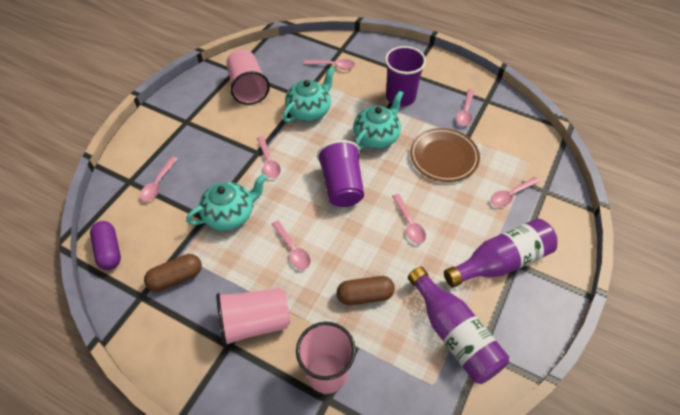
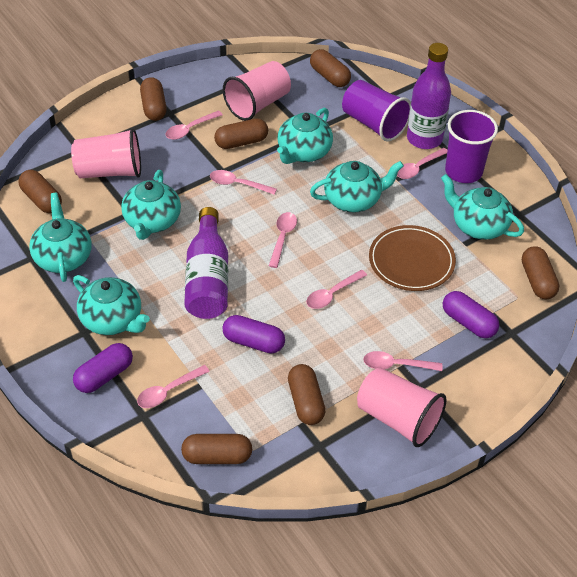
brown capsule: [144,254,202,292] [337,276,395,305] = 2 -> [18,170,62,213] [140,77,167,121] [181,434,252,464] [214,118,268,149] [288,364,326,425] [310,49,351,87] [522,246,559,299] = 7
purple capsule: [90,221,121,270] = 1 -> [73,343,133,393] [223,315,285,354] [443,291,499,338] = 3
turquoise teapot: [186,174,267,231] [283,66,335,122] [353,90,404,150] = 3 -> [29,193,92,282] [73,275,150,335] [121,170,181,240] [277,108,333,164] [310,161,404,212] [441,174,524,240] = 6

